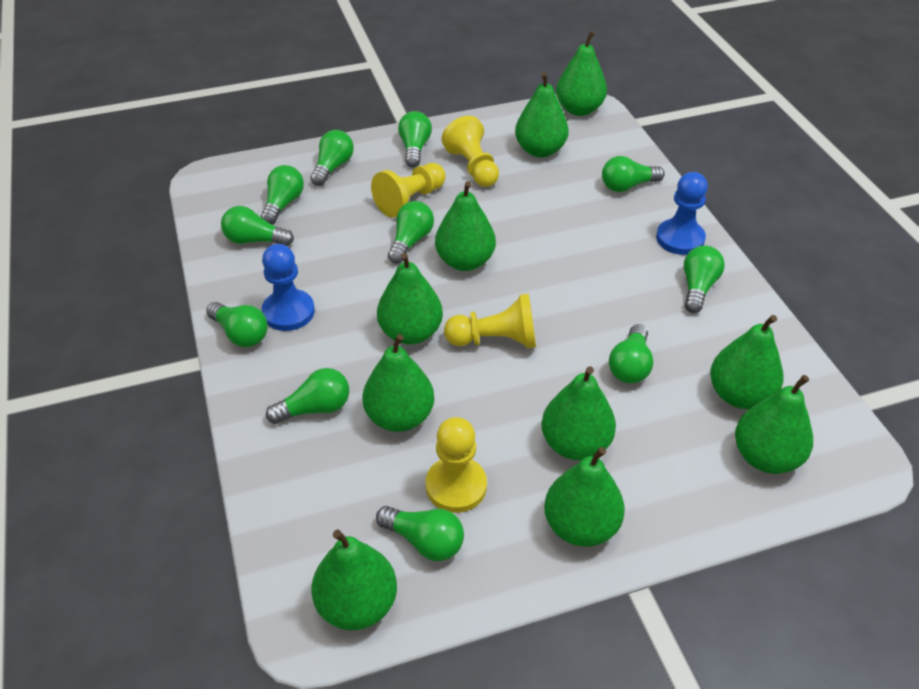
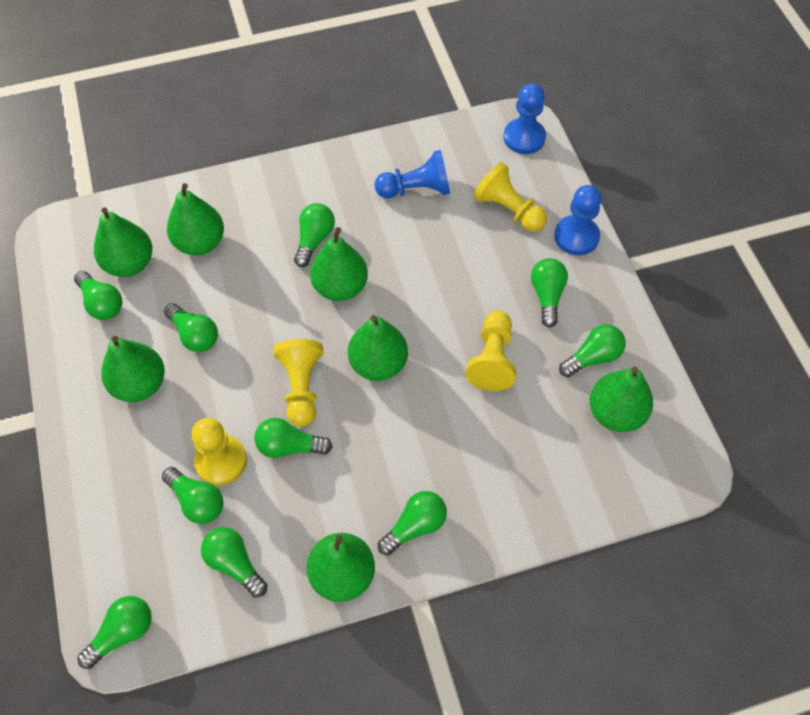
blue pawn: [262,244,315,331] [656,172,708,255] = 2 -> [375,150,450,198] [504,83,546,154] [554,185,602,255] = 3
green light bulb: [206,302,268,347] [221,206,294,246] [261,165,304,225] [266,368,349,424] [310,130,354,186] [376,506,464,561] [388,201,434,263] [398,111,432,167] [602,156,665,192] [609,324,654,383] [684,246,725,313] = 11 -> [74,271,122,320] [77,596,152,669] [162,467,224,524] [164,303,218,352] [201,527,268,597] [254,418,332,458] [294,203,335,267] [378,491,447,555] [531,258,568,328] [559,324,626,377] = 10
green pear: [312,529,397,630] [362,334,434,432] [377,253,443,345] [435,181,496,271] [515,72,569,158] [541,366,616,460] [544,447,625,547] [556,31,607,116] [710,315,784,409] [735,375,813,474] = 10 -> [94,207,152,277] [101,336,165,402] [167,183,224,256] [307,533,375,602] [310,227,368,301] [348,315,408,381] [590,367,653,432] = 7

